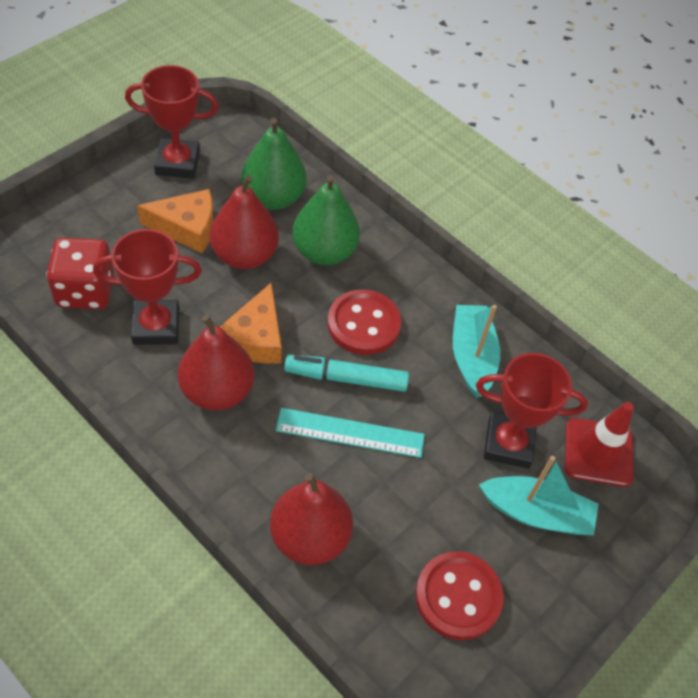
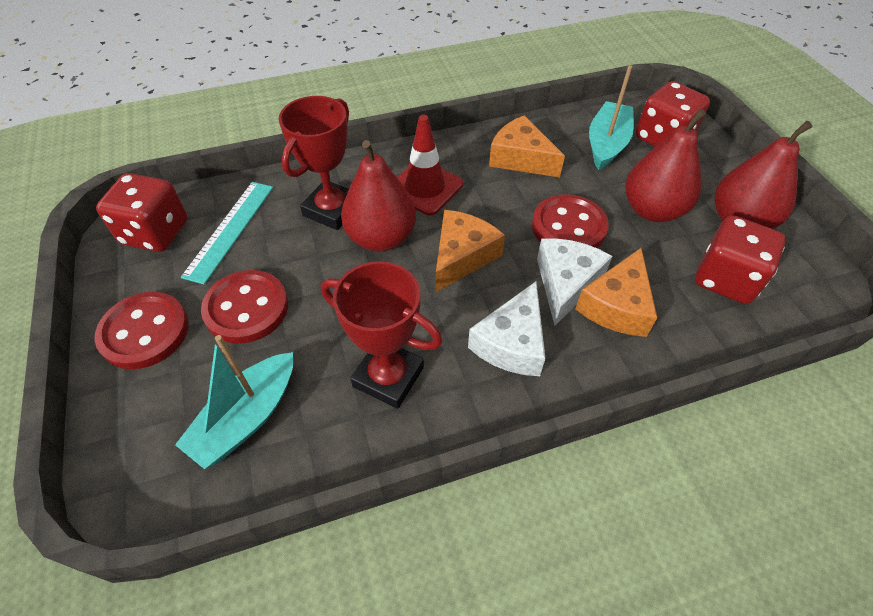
green pear: [241,118,306,210] [292,175,360,265] = 2 -> none = 0
orange cheese: [137,189,213,253] [220,282,282,364] = 2 -> [436,210,505,292] [489,115,565,177] [575,248,657,337] = 3
red button: [327,290,401,355] [415,551,504,640] = 2 -> [94,292,189,369] [201,270,288,344] [532,194,609,248] = 3
red dice: [46,238,114,309] = 1 -> [96,173,188,252] [636,81,710,147] [695,215,786,304] = 3
red trophy: [93,229,202,345] [125,65,219,179] [476,353,588,469] = 3 -> [279,96,349,230] [321,261,442,409] = 2
turquoise marker: [284,355,409,392] = 1 -> none = 0
white cheese: none = 0 -> [468,281,545,376] [537,239,613,326] = 2

